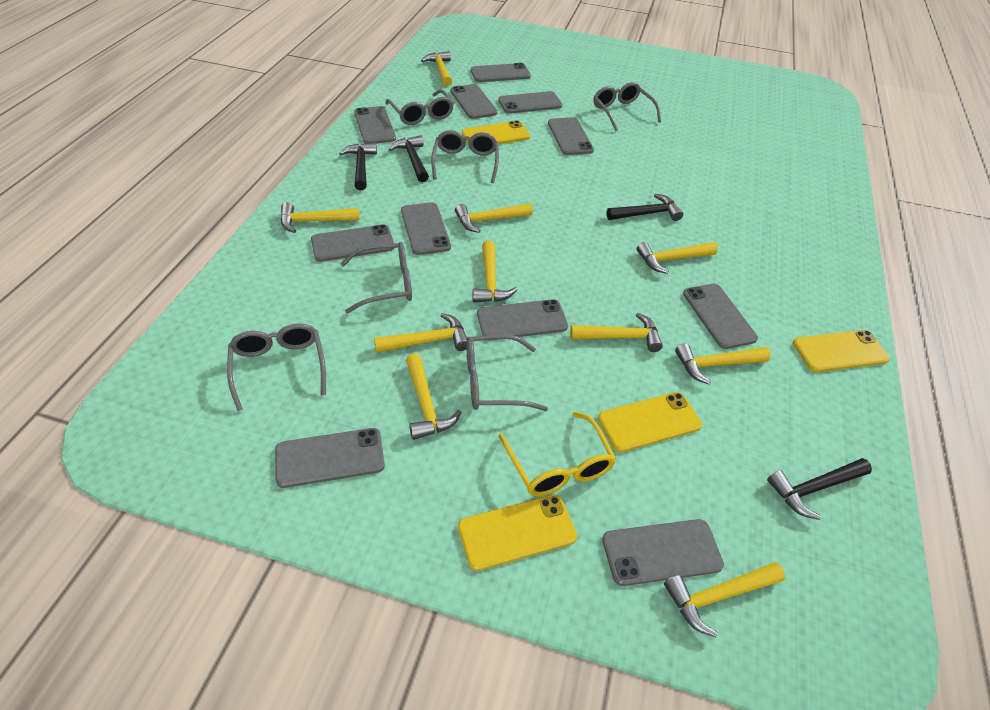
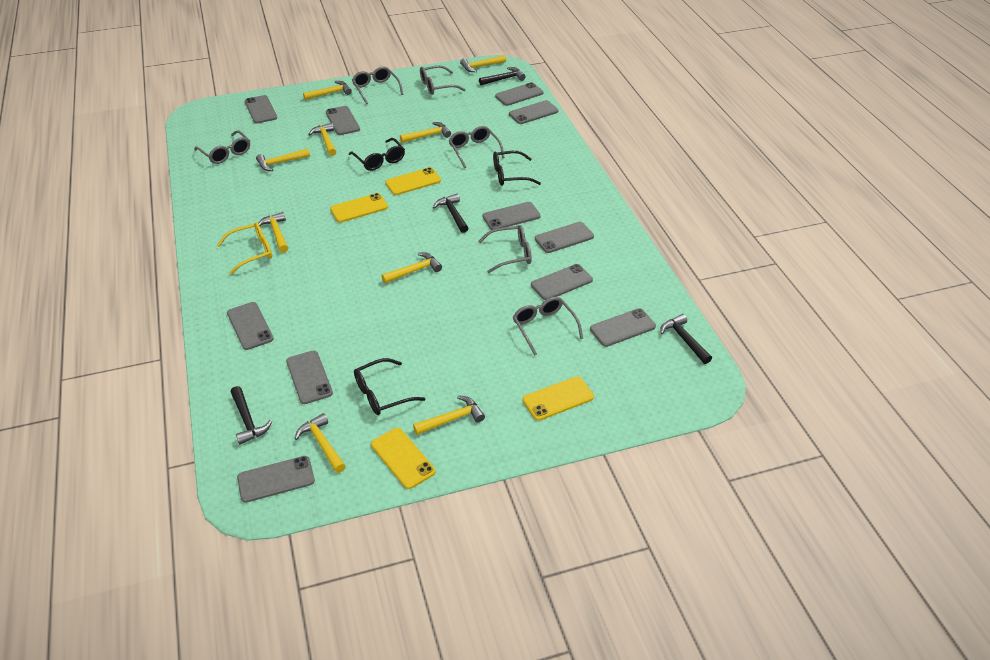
black glasses: none = 0 -> [349,138,405,171] [354,358,426,415] [493,151,541,186] = 3
yellow hammer: [281,202,360,233] [374,313,467,353] [406,353,461,440] [421,51,452,86] [455,203,533,233] [472,241,518,302] [570,313,663,352] [637,242,718,274] [664,562,785,637] [675,343,771,384] = 10 -> [256,148,310,171] [258,212,288,253] [295,413,346,473] [303,81,352,100] [309,123,336,156] [381,252,442,284] [400,122,451,143] [413,395,485,435] [460,55,506,72] = 9

